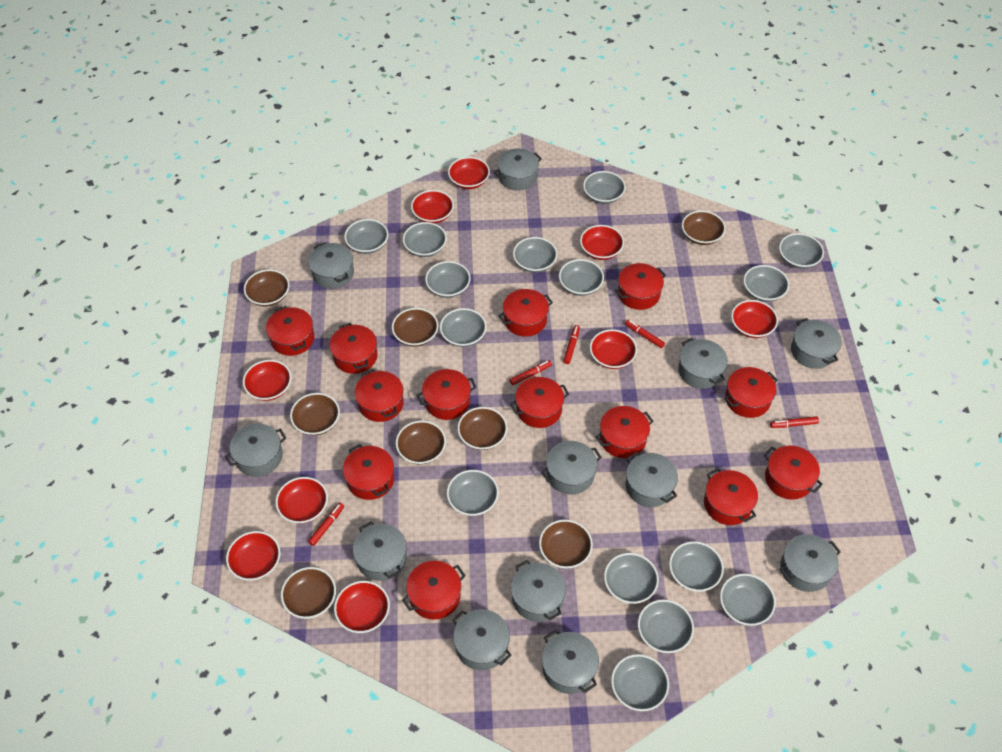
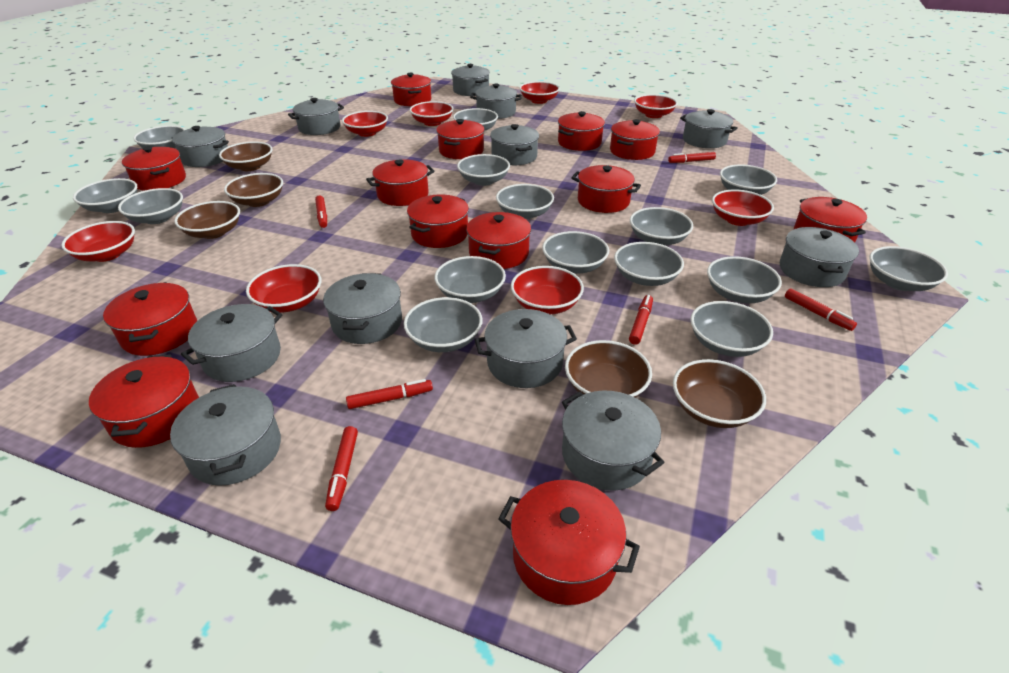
brown bowl: [244,269,290,306] [281,567,336,619] [290,393,340,435] [392,308,439,347] [396,421,446,464] [458,407,508,450] [539,520,593,569] [682,210,726,245] = 8 -> [174,201,240,239] [219,141,273,171] [224,173,283,207] [565,340,652,398] [673,359,766,428] = 5
red bowl: [226,531,280,581] [243,360,291,401] [275,477,328,524] [334,581,390,633] [411,190,454,224] [448,157,490,189] [580,225,624,260] [590,329,637,369] [731,300,778,338] = 9 -> [61,221,135,262] [246,264,322,313] [342,111,388,137] [410,101,453,126] [511,266,584,314] [520,81,560,104] [634,94,678,118] [712,190,774,226] = 8
red marker: [308,503,344,546] [510,360,552,385] [563,325,580,364] [625,320,665,348] [770,416,819,428] = 5 -> [315,195,327,228] [325,426,358,511] [346,379,433,409] [629,295,653,345] [668,152,716,163] [785,288,857,331] = 6

